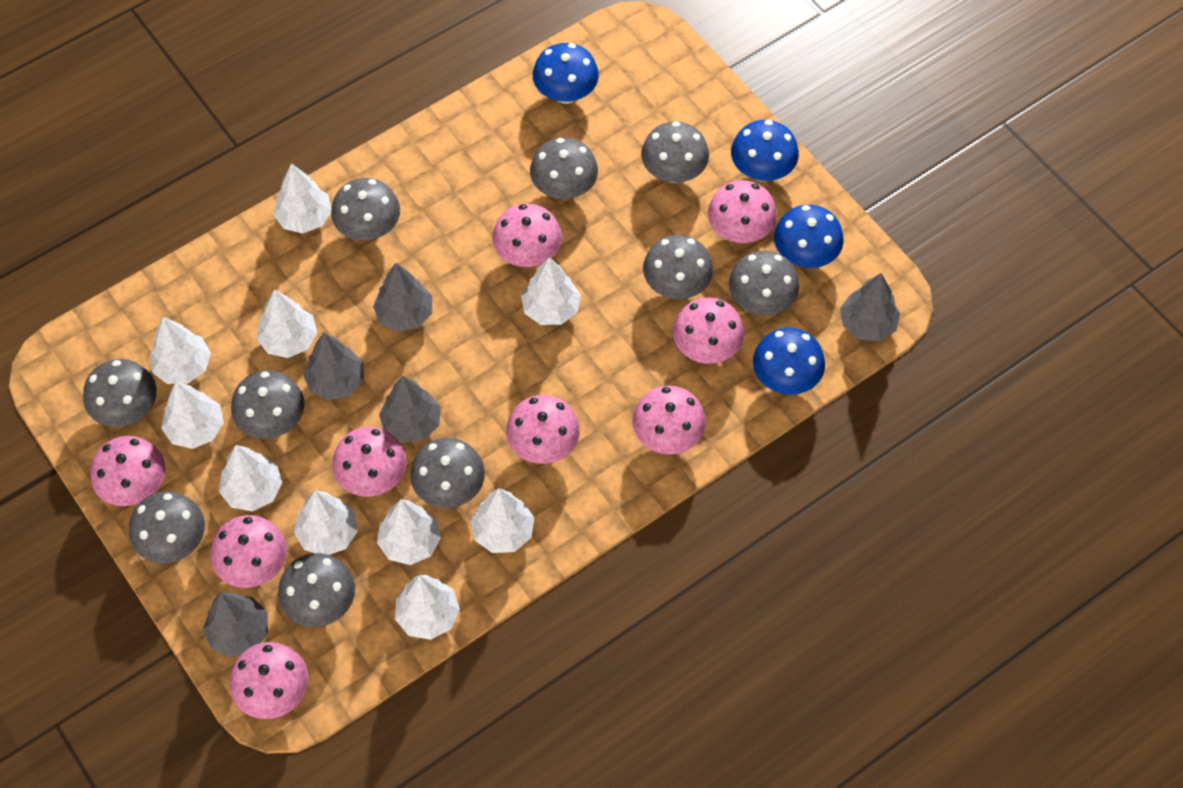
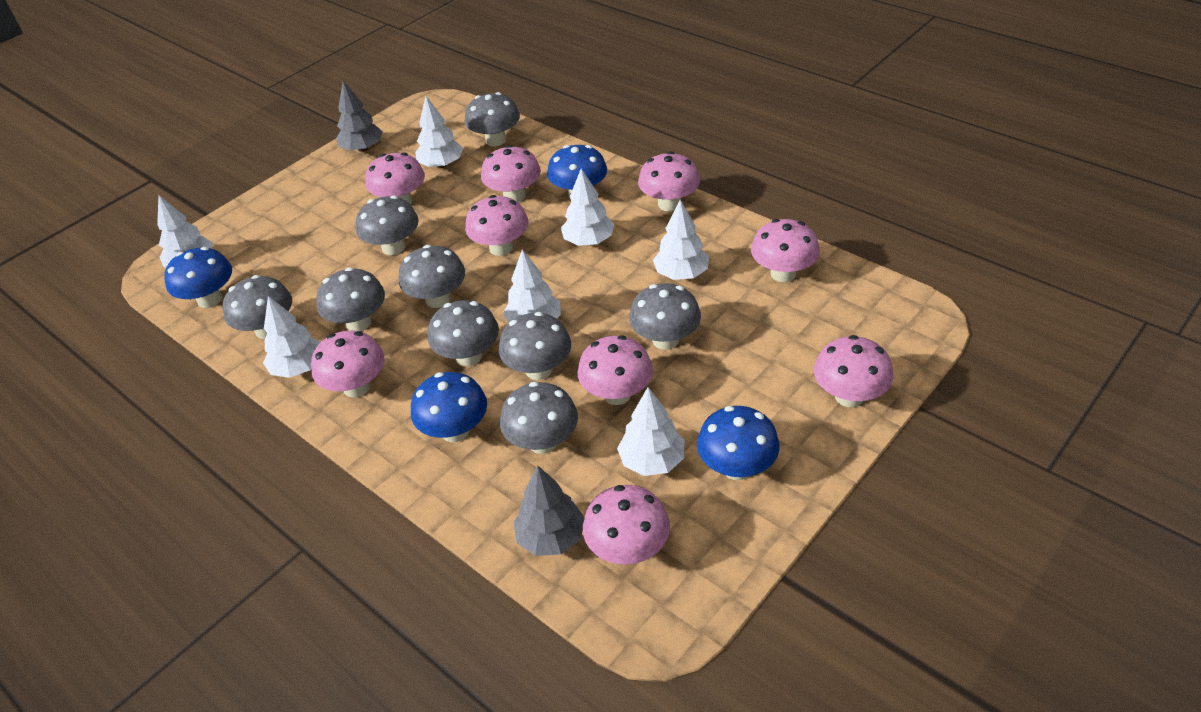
grey mushroom: [83,359,157,427] [129,491,205,564] [231,370,304,439] [278,553,355,627] [331,178,400,240] [410,438,485,508] [530,138,598,199] [641,121,709,183] [643,235,713,299] [729,251,799,315] = 10 -> [223,275,292,339] [316,267,385,331] [356,195,419,255] [399,245,465,308] [428,300,499,366] [465,92,520,146] [499,312,571,380] [500,382,578,454] [629,283,701,350] = 9
grey tree: [203,592,268,657] [303,332,364,401] [373,263,432,332] [379,376,441,443] [840,273,900,341] = 5 -> [336,81,383,152] [513,465,585,556] = 2
white tree: [150,317,211,384] [161,381,224,449] [219,445,282,511] [257,289,317,358] [273,163,331,233] [294,490,358,555] [377,499,441,565] [395,575,460,640] [471,488,534,553] [521,257,581,325] = 10 -> [157,195,213,267] [263,296,321,378] [415,96,463,168] [503,250,561,324] [561,168,614,246] [617,387,684,476] [653,200,709,280] = 7

